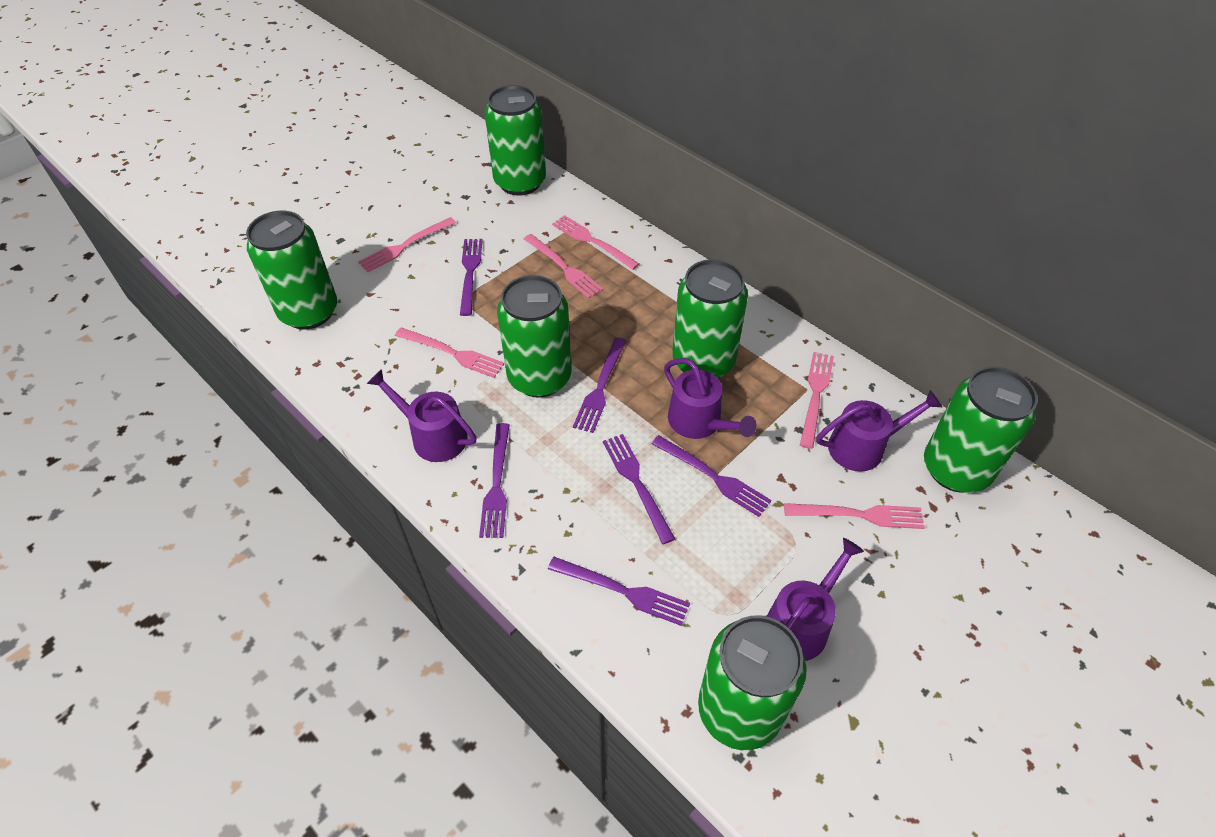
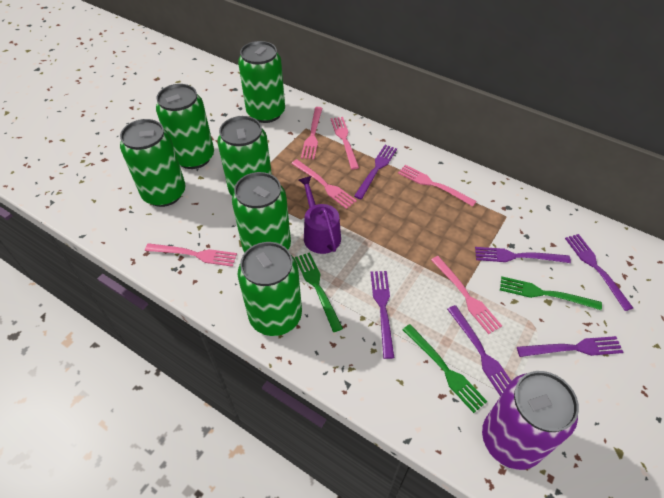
green fork: none = 0 -> [295,252,343,332] [403,324,488,413] [500,277,602,310] = 3
purple can: none = 0 -> [482,371,579,470] = 1
purple watering can: [367,369,477,462] [664,358,757,439] [766,538,864,661] [817,390,942,472] = 4 -> [299,176,341,254] = 1

